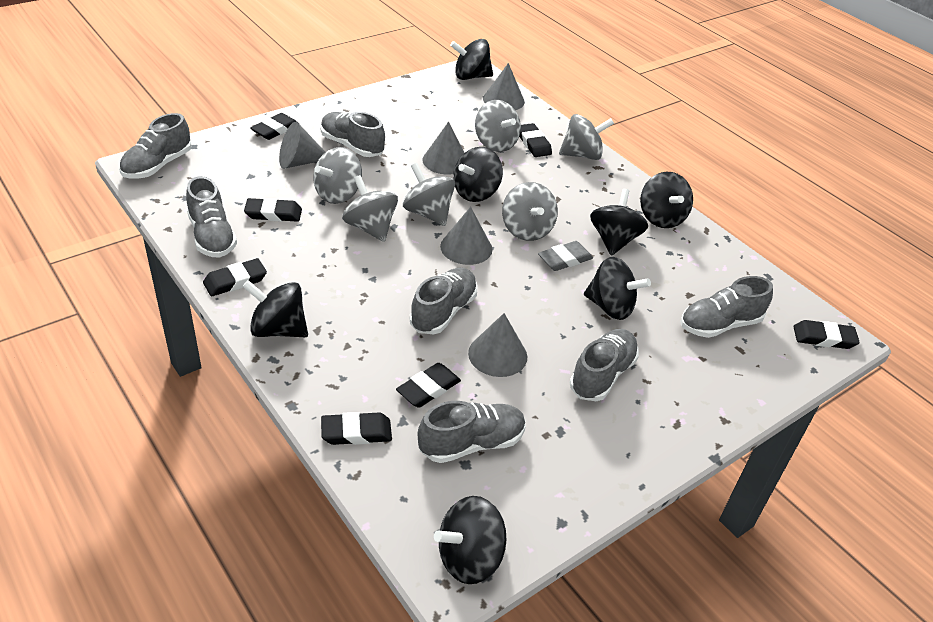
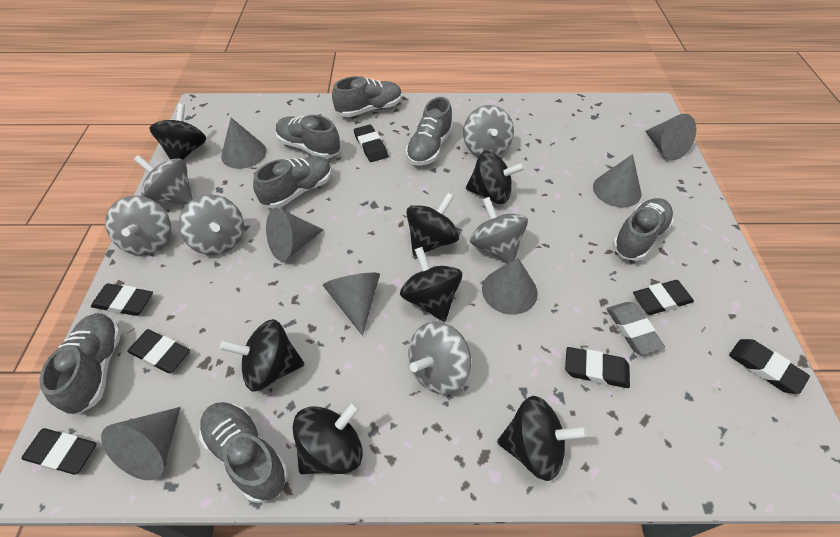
grey cone: [279,122,325,169] [422,122,465,174] [440,207,493,265] [468,313,527,377] [483,63,525,110] = 5 -> [101,407,181,480] [221,118,266,169] [266,208,323,261] [323,273,380,336] [482,258,538,315] [593,154,641,207] [645,114,696,160] = 7

